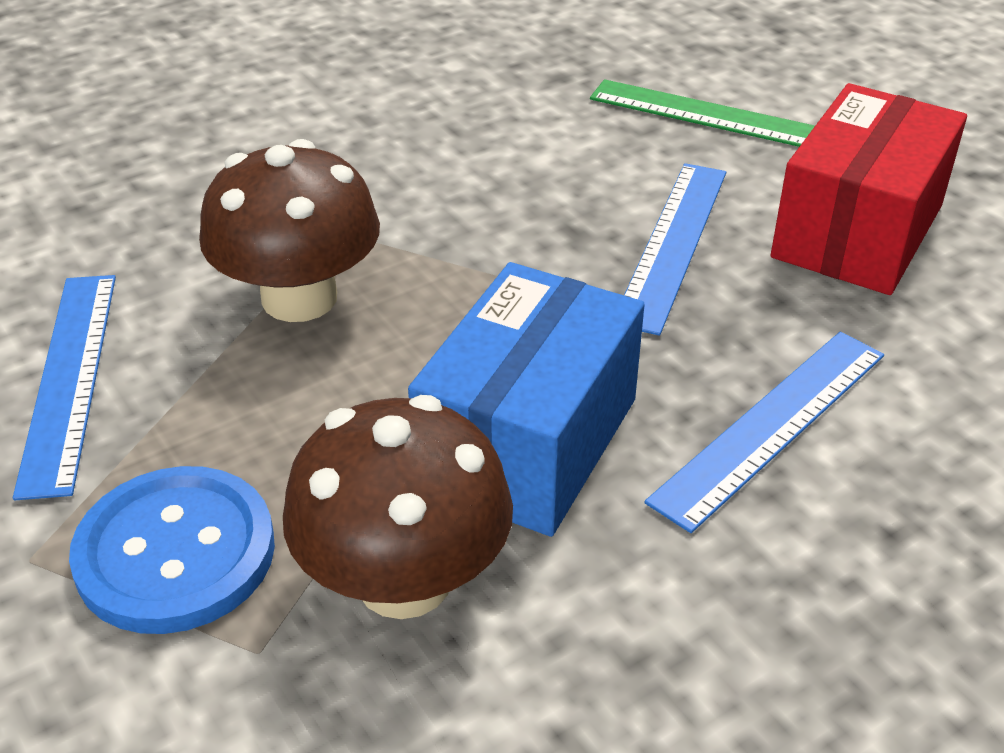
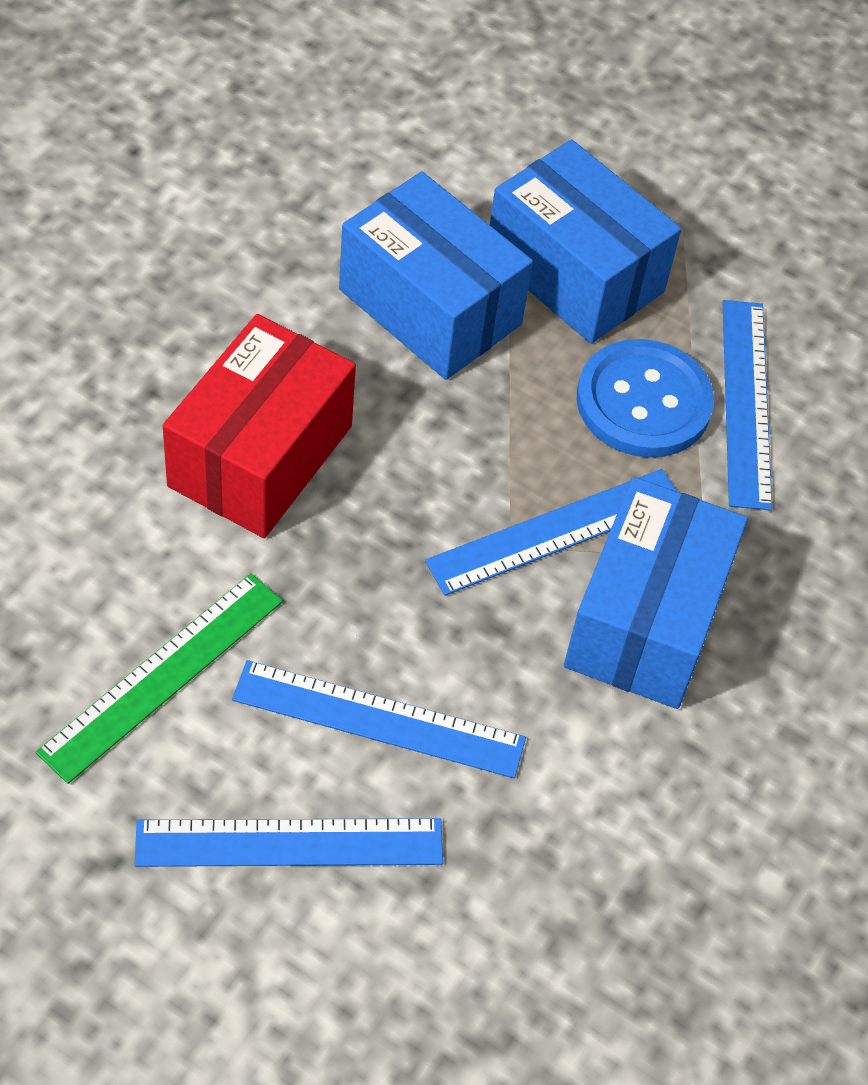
blue box: [408,262,645,537] = 1 -> [339,171,533,380] [490,139,681,344] [564,477,748,709] = 3
blue ruler: [13,275,116,500] [624,163,726,336] [645,332,884,533] = 3 -> [134,818,443,867] [232,660,526,778] [425,469,678,596] [723,300,772,510] = 4
brown mushroom: [199,139,380,322] [283,395,513,619] = 2 -> none = 0

